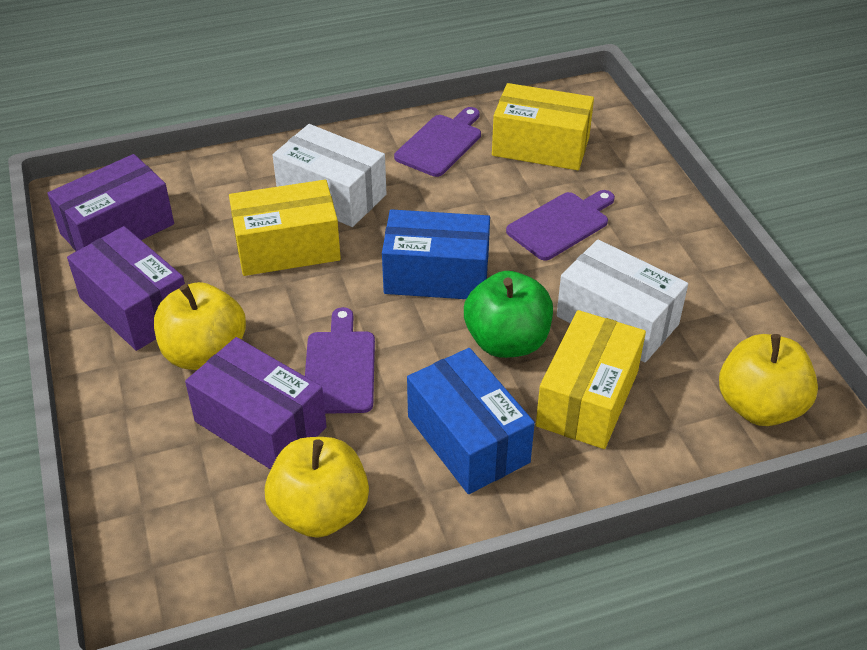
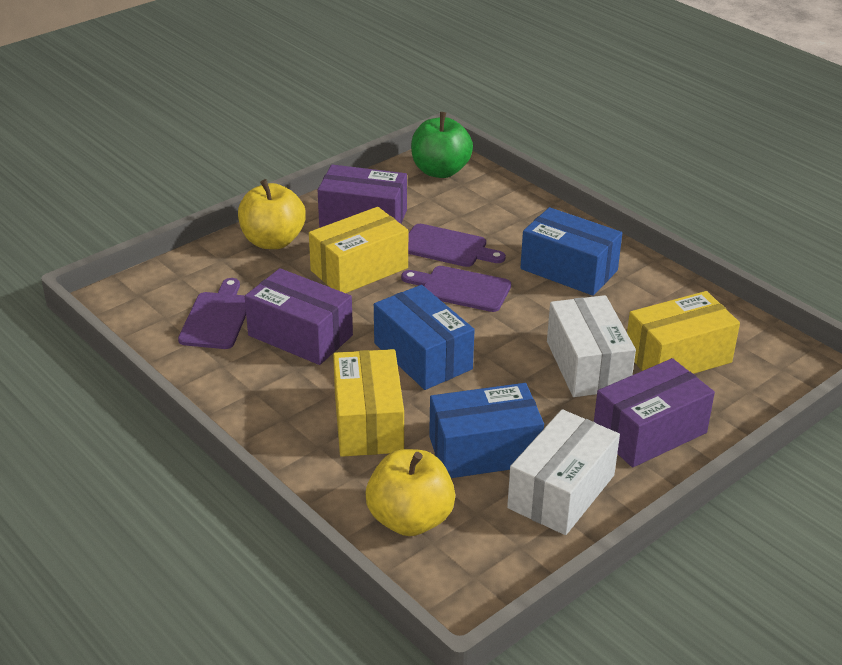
blue box: [382,209,490,299] [407,348,535,494] = 2 -> [374,285,475,390] [429,383,544,478] [520,207,622,296] = 3
yellow apple: [154,282,246,370] [265,437,369,538] [719,334,818,426] = 3 -> [238,179,306,249] [365,449,455,536] = 2

